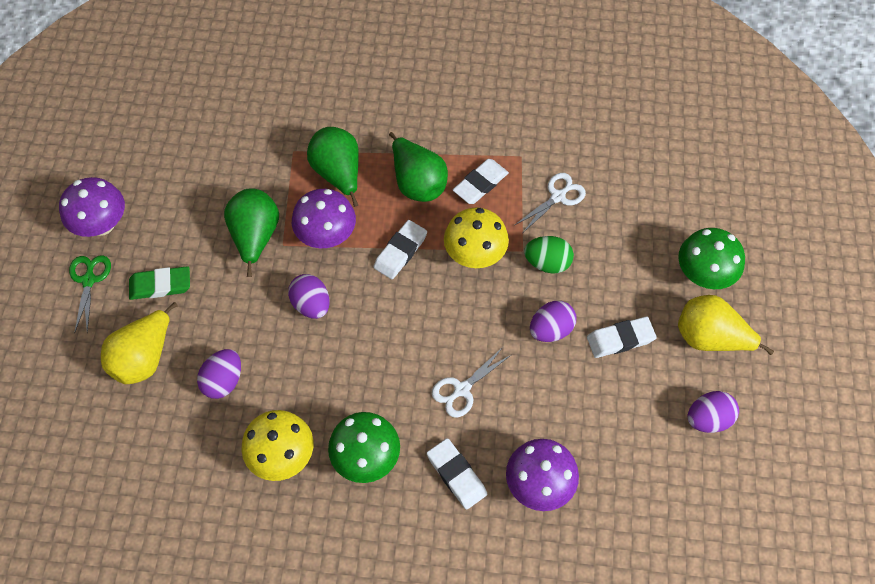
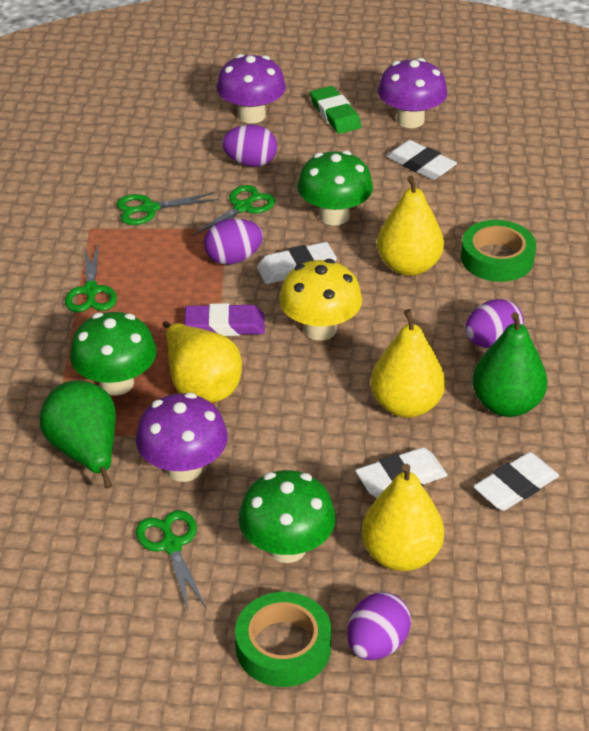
green egg: [524,236,574,273] = 1 -> none = 0
green mushroom: [328,412,400,483] [678,228,745,289] = 2 -> [70,312,157,395] [239,470,336,563] [297,150,373,226] = 3
green pear: [224,188,279,277] [307,127,359,207] [389,132,448,202] = 3 -> [40,380,116,488] [472,312,548,417] = 2
green scissors: [69,255,111,333] = 1 -> [65,245,117,312] [116,192,218,225] [136,510,206,613] [192,185,275,243] = 4
green tape: none = 0 -> [235,592,331,687] [461,220,536,282] = 2
purple eraser: none = 0 -> [184,303,265,336] = 1
white scissors: [432,347,511,417] [515,173,586,232] = 2 -> none = 0
yellow mushroom: [241,410,313,481] [444,208,509,268] = 2 -> [279,259,362,340] = 1
yellow pear: [101,302,177,384] [678,295,774,355] = 2 -> [162,321,242,403] [361,464,444,571] [371,309,445,418] [377,176,444,276] = 4

